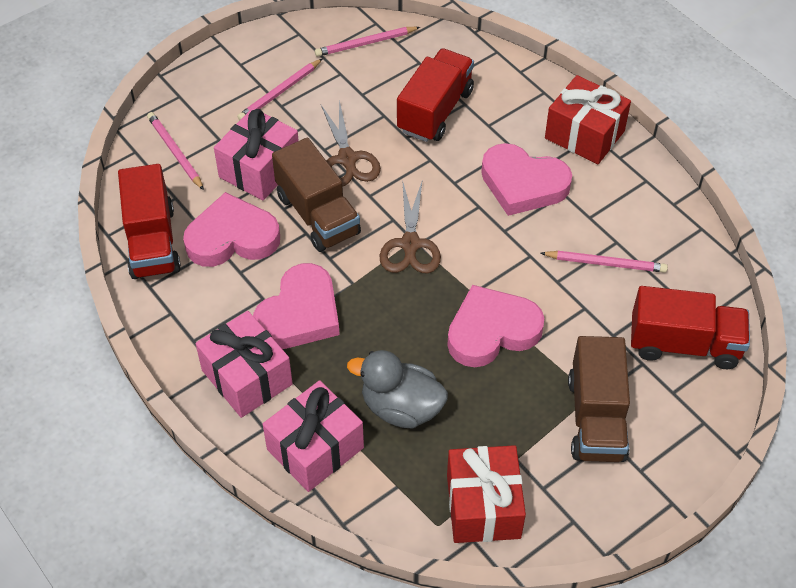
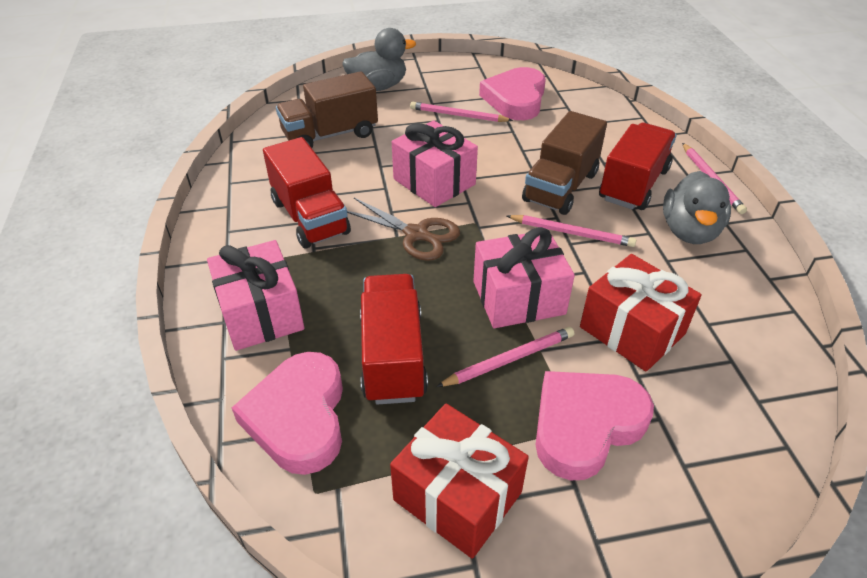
brown scissors: [321,100,381,186] [380,179,441,273] = 2 -> [347,198,460,261] = 1
grey duck: [347,350,448,429] = 1 -> [342,28,416,91] [663,171,731,244] = 2
pink heart: [183,192,280,267] [253,263,340,349] [447,285,544,367] [481,143,572,216] = 4 -> [232,352,343,475] [479,67,546,120] [536,371,654,480] = 3

